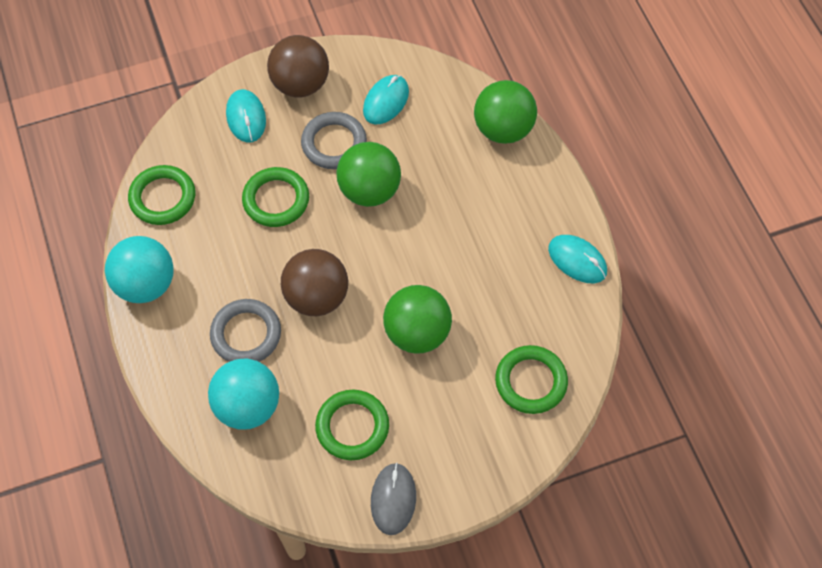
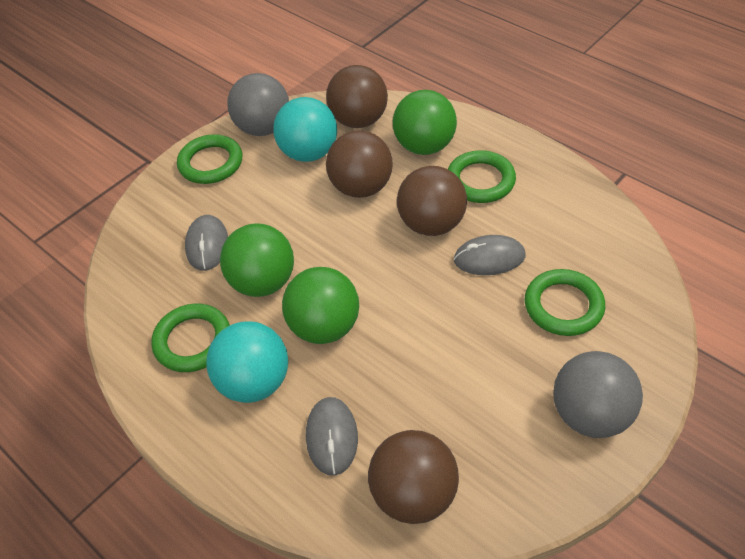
brown ball: [267,35,329,97] [281,249,348,316] = 2 -> [326,65,388,128] [326,130,393,198] [368,430,459,524] [397,166,467,236] = 4
grey ball: none = 0 -> [227,73,289,136] [553,351,643,438] = 2
grey mouse: [371,463,416,535] = 1 -> [185,215,228,271] [306,397,358,476] [454,235,525,275] = 3
grey ring: [210,299,281,362] [301,112,367,169] = 2 -> none = 0
turquoise mouse: [226,89,266,143] [363,75,409,124] [548,235,607,283] = 3 -> none = 0

